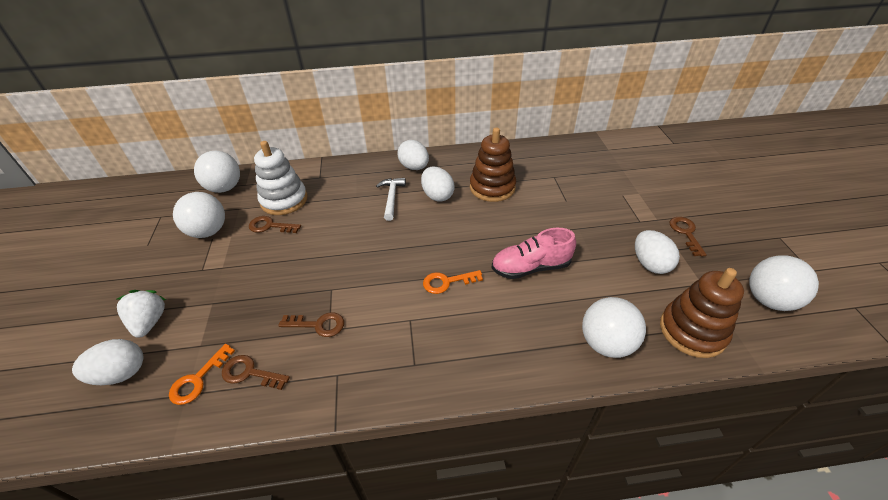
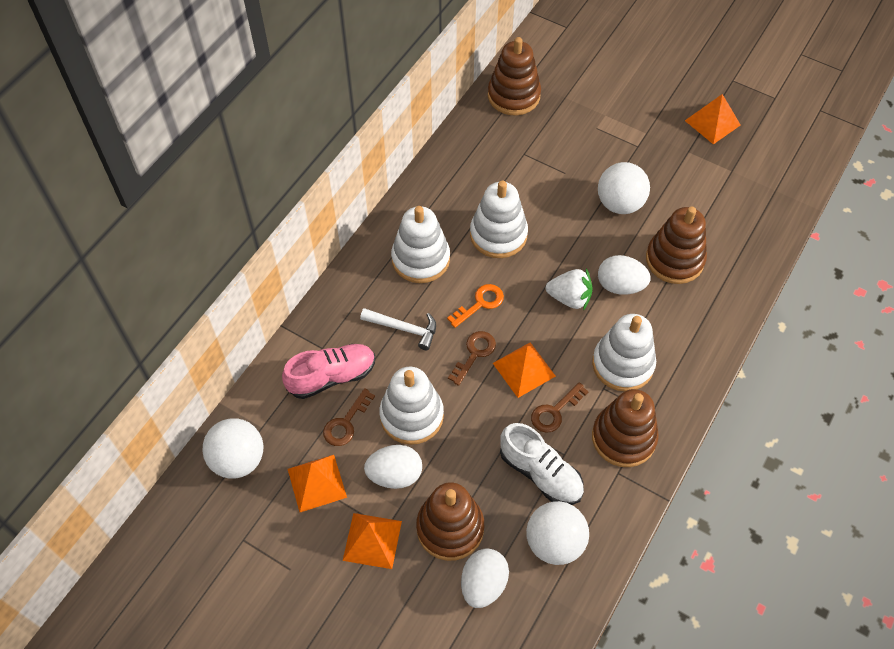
brown key: [222,355,290,390] [249,216,301,233] [279,312,344,337] [670,217,707,257] = 4 -> [323,388,375,446] [448,331,496,386] [531,382,589,433] = 3
brown stacking toy: [470,127,516,202] [660,268,744,358] = 2 -> [416,482,484,561] [488,37,541,115] [592,389,659,467] [646,207,707,284] = 4
orange key: [169,344,235,405] [423,270,483,294] = 2 -> [447,284,504,328] = 1
orange pyramid: none = 0 -> [288,455,347,512] [343,513,402,569] [493,342,556,398] [685,94,741,144] = 4
white ball: [173,192,225,238] [194,151,240,193] [582,297,646,358] [749,255,819,311] = 4 -> [202,418,264,479] [526,501,589,565] [598,162,650,214] = 3
white egg: [72,339,143,385] [397,140,429,170] [421,166,454,202] [635,230,680,274] = 4 -> [364,445,422,489] [461,548,509,608] [598,255,651,295] = 3
white shoe: none = 0 -> [500,423,584,505] = 1
white stacking toy: [254,141,307,215] = 1 -> [379,367,444,445] [391,206,450,283] [470,181,528,258] [592,314,656,391] = 4

